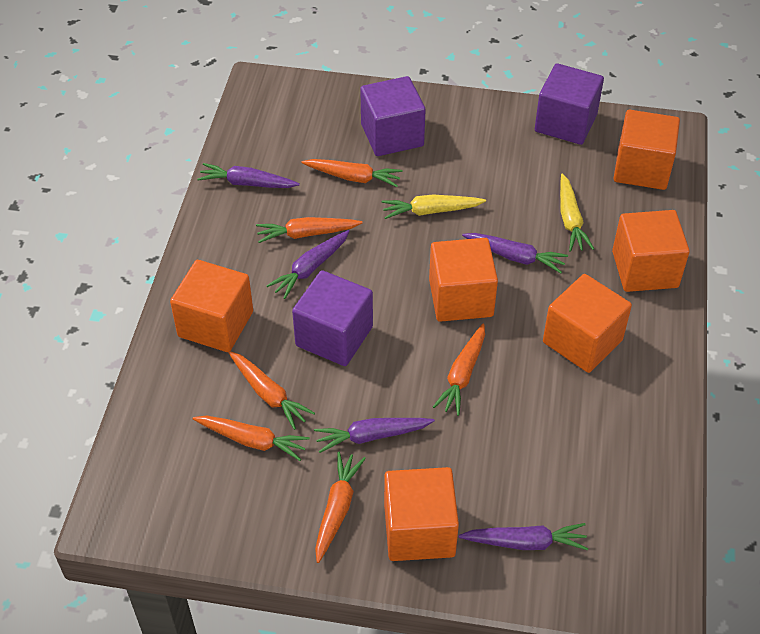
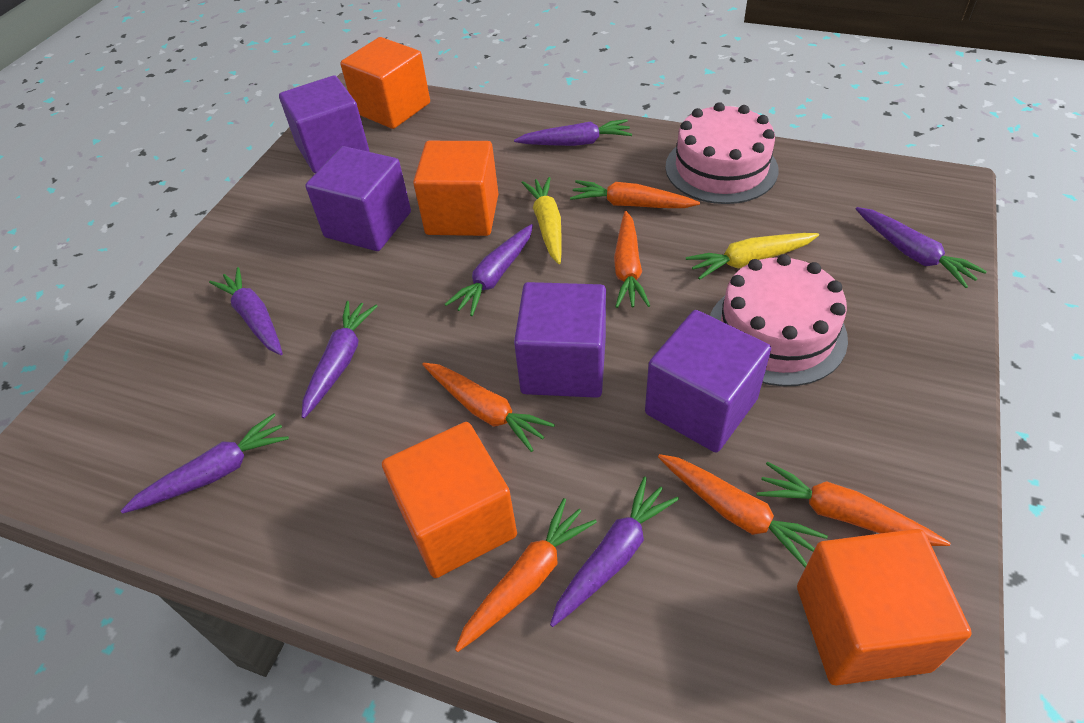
orange cube: [170,260,253,352] [384,467,459,561] [429,238,498,322] [543,274,632,373] [612,210,690,292] [614,110,680,190] = 6 -> [340,37,430,129] [382,422,517,578] [413,141,498,236] [797,529,972,685] = 4
pink cake: none = 0 -> [665,102,779,204] [710,254,848,386] = 2
purple carrot: [197,163,300,188] [266,230,350,299] [314,418,435,453] [458,523,588,550] [462,233,568,273] = 5 -> [121,413,289,514] [209,267,283,355] [302,301,378,418] [445,224,533,316] [514,119,632,146] [550,477,679,627] [856,207,987,288] = 7
purple cube: [292,270,373,366] [360,76,426,156] [535,63,604,145] = 3 -> [279,75,370,173] [305,146,411,251] [514,282,606,398] [645,310,771,452] = 4

